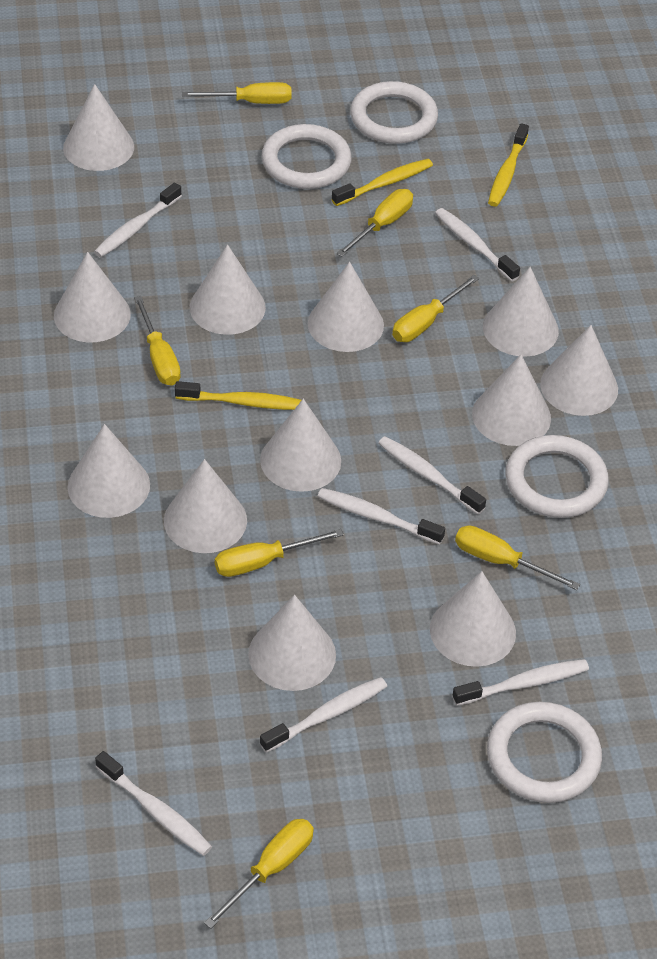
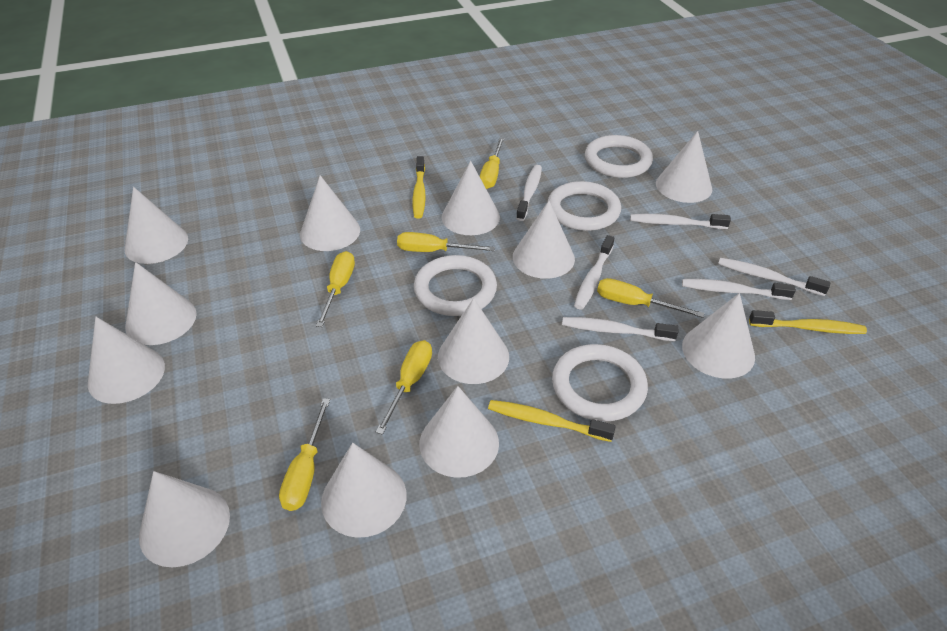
white toothbrush: [94,183,182,257] [95,751,212,856] [260,677,387,753] [317,488,445,545] [378,436,486,515] [435,208,520,281] [452,659,589,706] = 7 -> [516,165,542,221] [562,317,678,341] [574,235,614,310] [630,214,731,229] [682,279,796,300] [718,258,830,296] = 6
yellow screwdriver: [134,296,181,386] [182,82,292,104] [204,819,314,929] [215,529,344,577] [337,189,413,257] [392,275,479,342] [455,525,580,590] = 7 -> [279,398,330,511] [316,251,355,327] [376,340,432,435] [397,232,495,252] [480,138,504,189] [597,278,705,318] = 6

